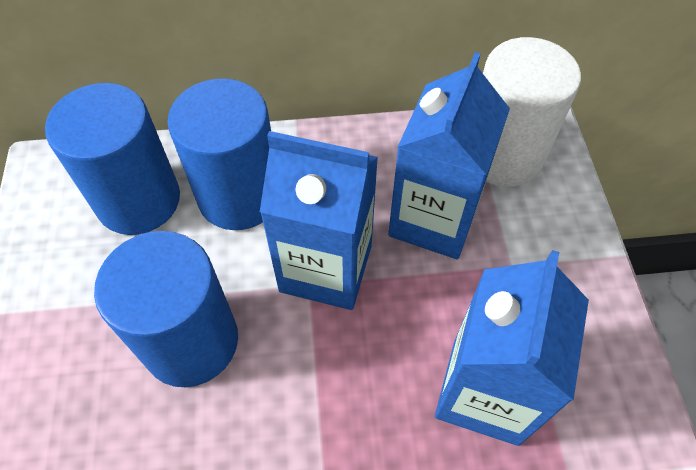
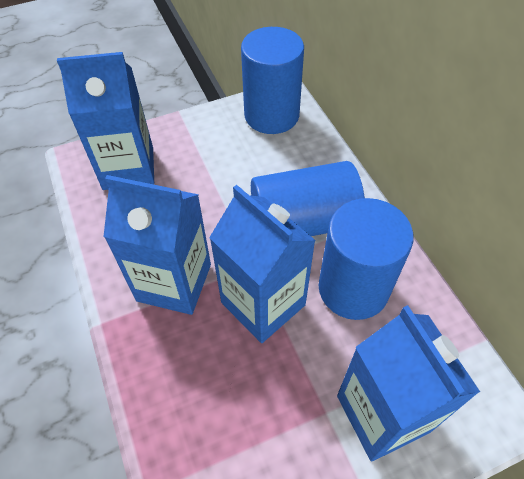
blue carton: [260,131,378,310] [388,52,510,259] [435,250,589,446] = 3 -> [57,52,154,190] [103,175,211,315] [209,185,316,343] [337,305,480,461] = 4
white cylinder: [483,37,581,187] = 1 -> none = 0

